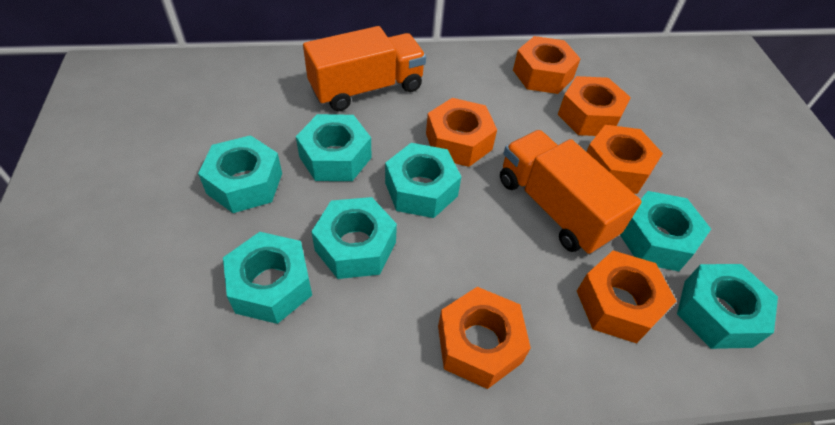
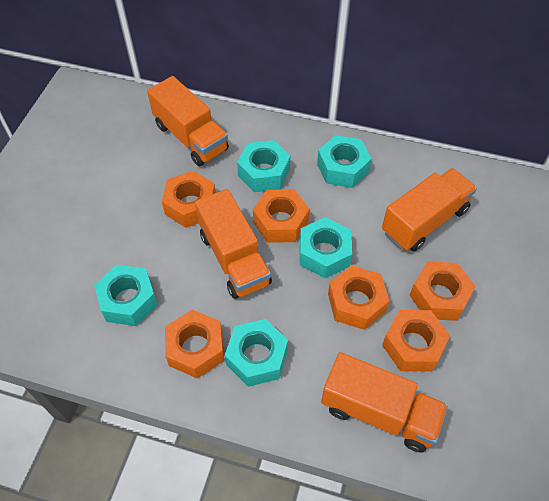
orange truck: [303,26,426,111] [500,130,642,255] = 2 -> [147,76,229,166] [195,189,272,299] [321,352,448,453] [382,168,477,251] = 4
turquoise nut: [198,135,282,213] [223,232,312,324] [296,114,372,181] [311,197,397,279] [385,143,461,218] [620,191,711,271] [677,264,778,349] = 7 -> [94,265,158,326] [225,319,288,387] [237,140,290,192] [300,217,352,278] [317,135,371,188] = 5

